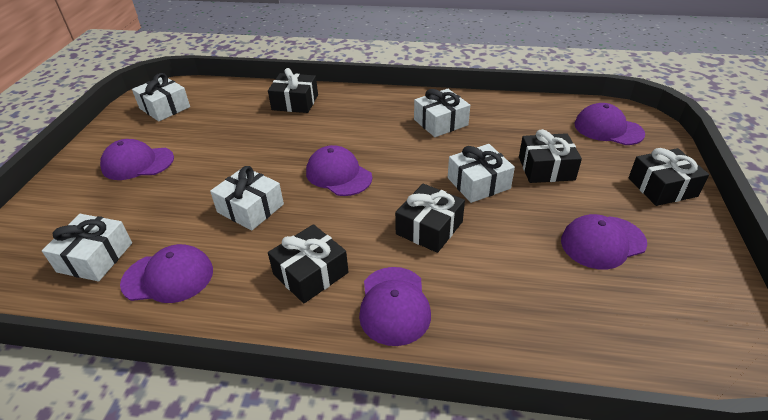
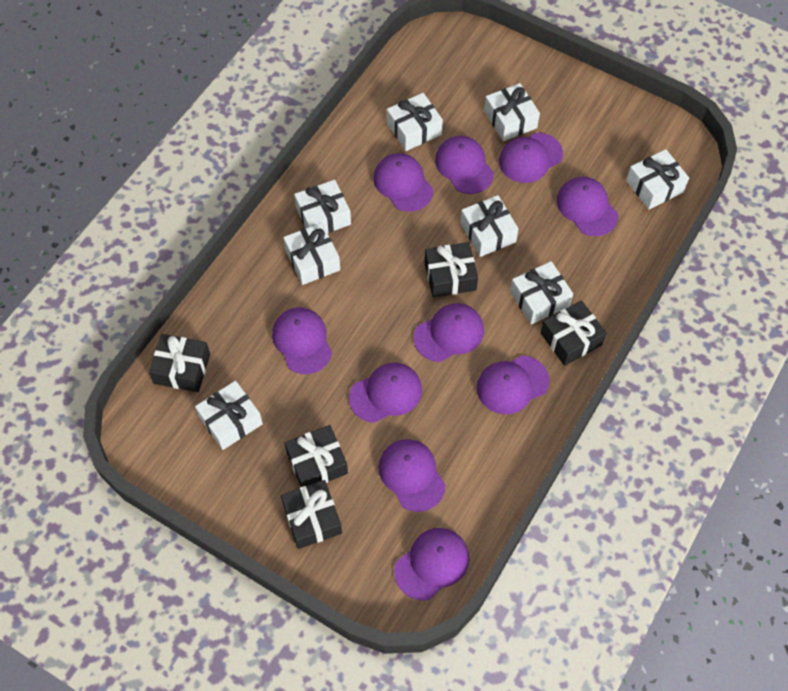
purple cap: [100,139,174,180] [120,244,213,303] [306,145,372,196] [359,267,431,346] [561,214,647,269] [574,103,645,145] = 6 -> [272,308,332,374] [349,363,422,423] [373,153,433,212] [379,439,446,512] [394,528,469,600] [414,303,484,362] [435,136,494,194] [477,355,549,414] [499,133,563,183] [557,177,618,236] = 10
white gift: [42,214,132,282] [132,73,190,121] [210,166,284,231] [414,89,470,137] [448,144,515,203] = 5 -> [195,381,263,450] [283,223,340,285] [294,180,351,233] [387,93,443,151] [460,195,519,257] [484,83,540,141] [510,261,573,324] [626,149,689,209] = 8

